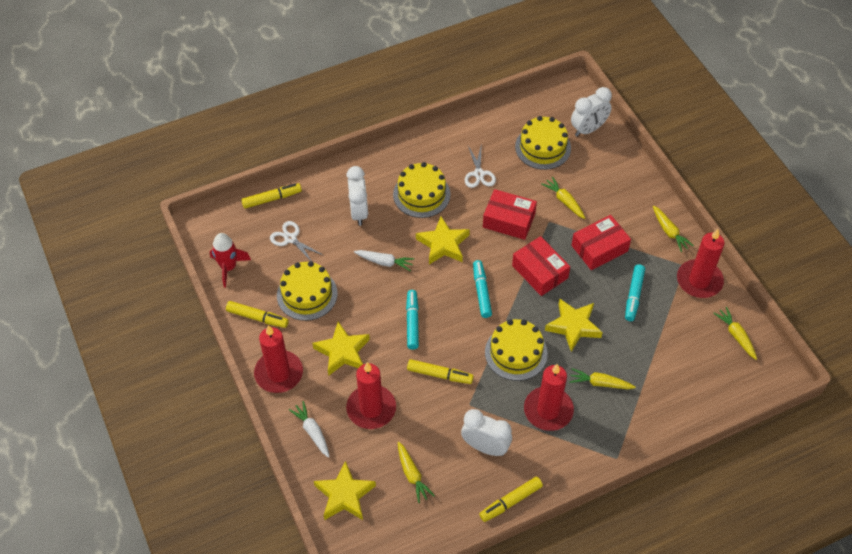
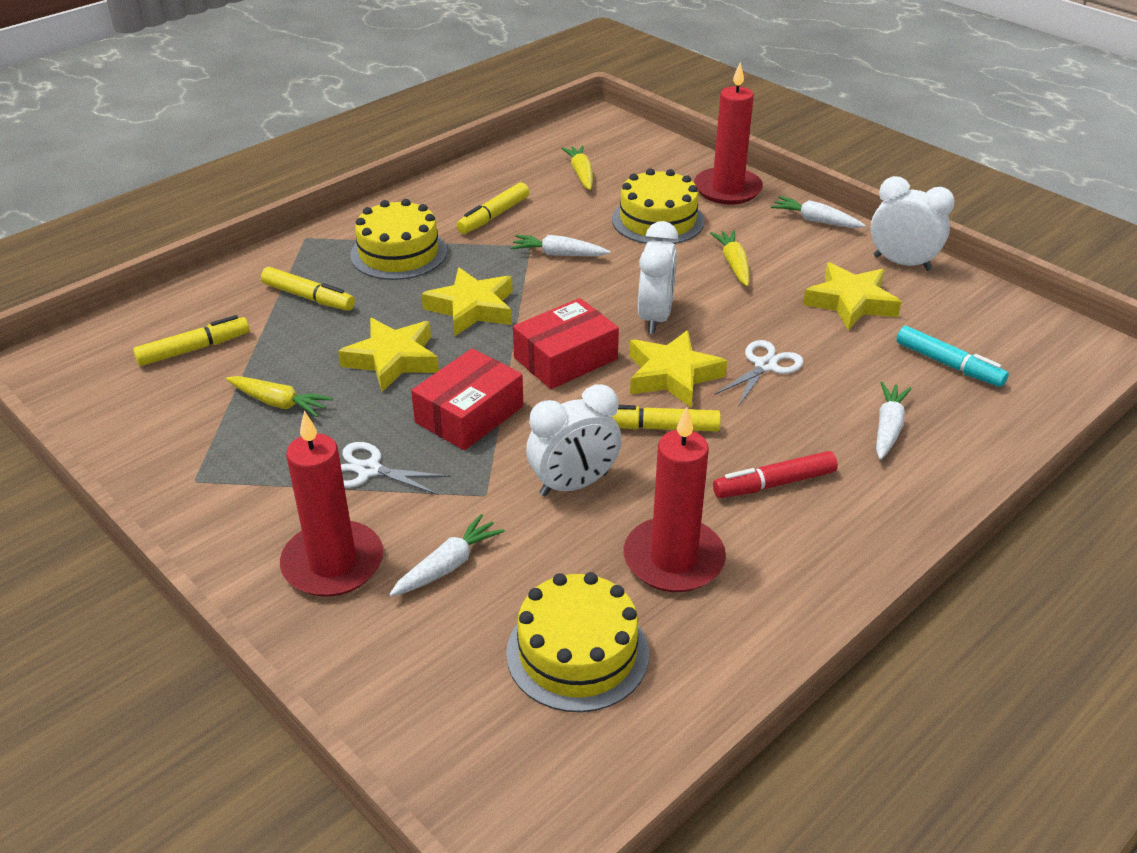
red box: [483,189,537,240] [512,236,570,296] [571,215,631,270] = 3 -> [411,348,523,450] [513,298,619,389] = 2
red candle: [254,325,303,393] [346,362,396,429] [524,364,574,431] [677,229,724,298] = 4 -> [280,411,383,597] [624,407,726,592] [694,62,763,205] = 3
red marker: none = 0 -> [713,451,838,498] = 1
red rocket: [210,233,251,288] = 1 -> none = 0
turquoise marker: [406,290,419,350] [473,260,492,318] [625,264,645,321] = 3 -> [896,326,1009,387] = 1
white carrot: [289,401,329,458] [354,250,415,271] = 2 -> [389,514,505,596] [511,235,611,256] [771,196,865,228] [876,382,912,460] = 4
yellow cake: [277,261,338,321] [393,162,450,218] [485,319,548,381] [515,116,571,170] = 4 -> [350,199,447,280] [506,572,649,712] [612,168,705,244] = 3
yellow carrot: [398,442,435,503] [541,177,585,219] [569,368,636,389] [653,206,694,252] [713,307,757,360] = 5 -> [226,376,333,417] [561,145,593,190] [710,230,750,286] = 3

